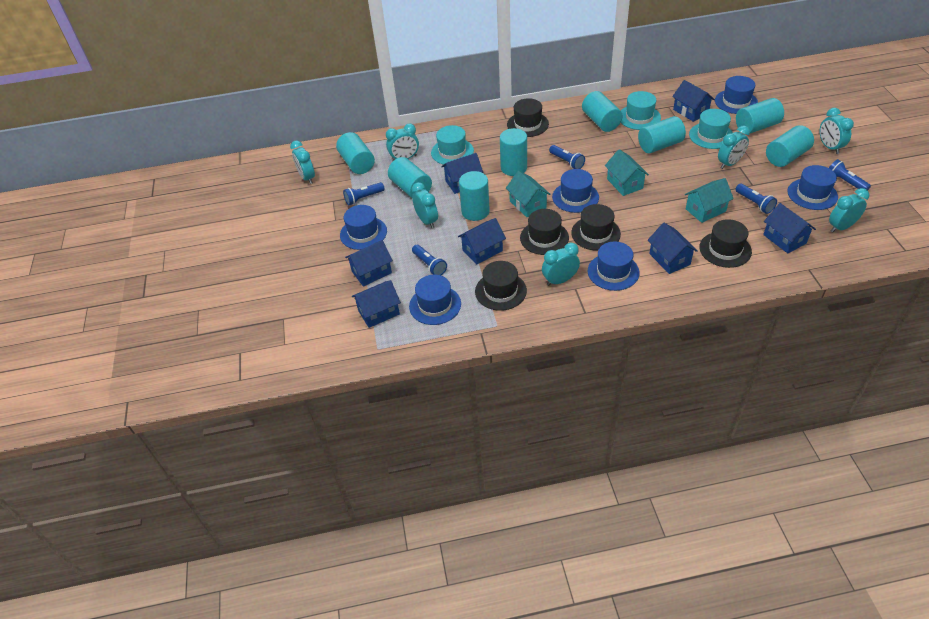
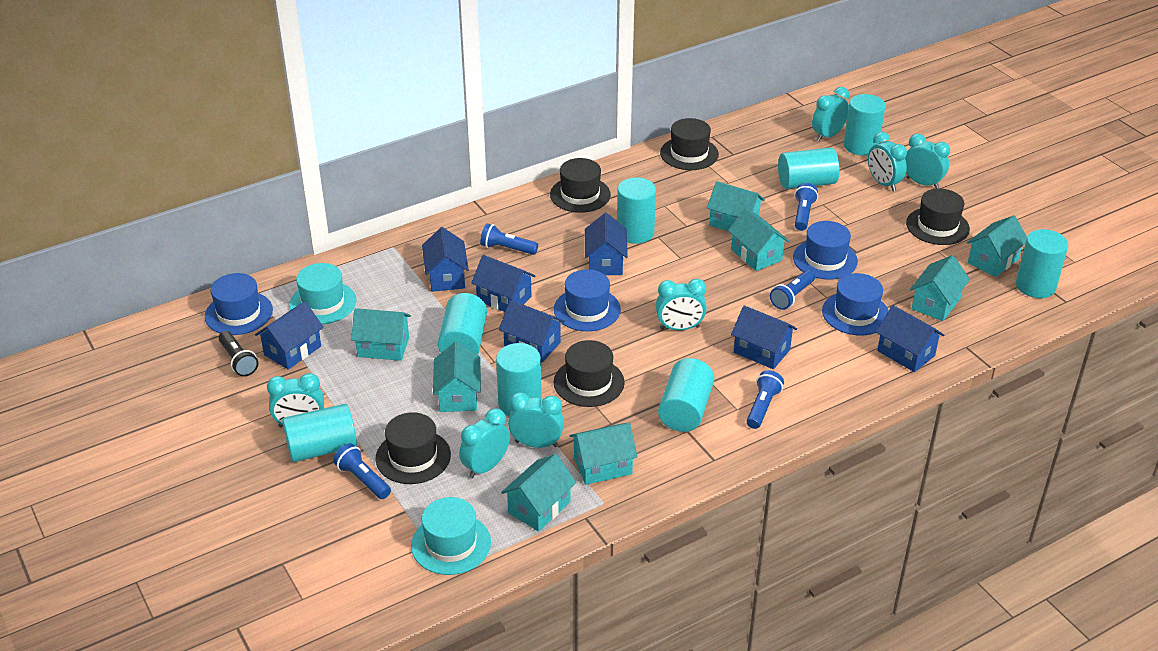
black flashlight: none = 0 -> [218,331,258,377] = 1
blue hat: [340,205,387,250] [409,275,461,325] [552,169,599,213] [588,241,639,291] [715,76,758,114] [787,165,838,210] = 6 -> [205,273,273,335] [554,269,621,331] [793,221,858,280] [822,273,889,335] = 4
turquoise hat: [431,125,474,165] [621,91,661,130] [689,109,733,149] = 3 -> [289,263,356,324] [411,497,491,575] = 2
turquoise house: [506,171,551,217] [605,149,649,196] [685,178,734,223] = 3 -> [351,308,411,361] [433,341,481,412] [501,454,577,532] [570,423,638,485] [707,181,765,231] [728,208,789,271] [910,255,970,321] [967,215,1027,277] = 8

